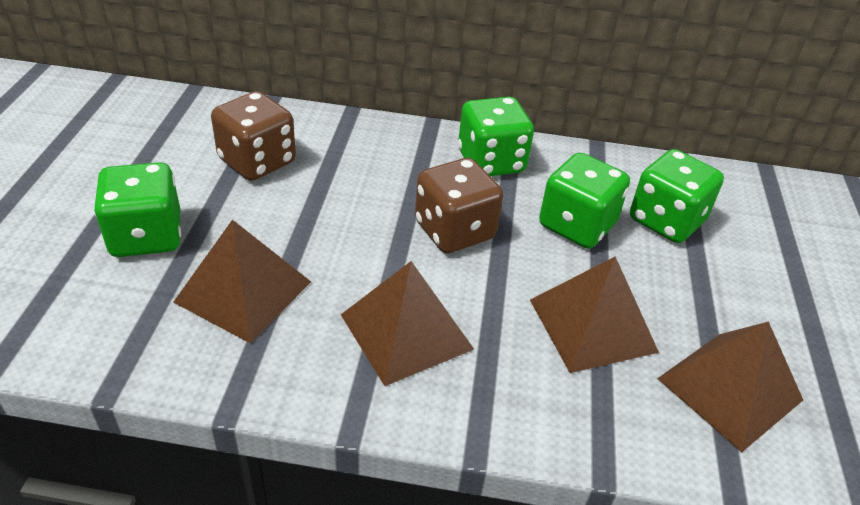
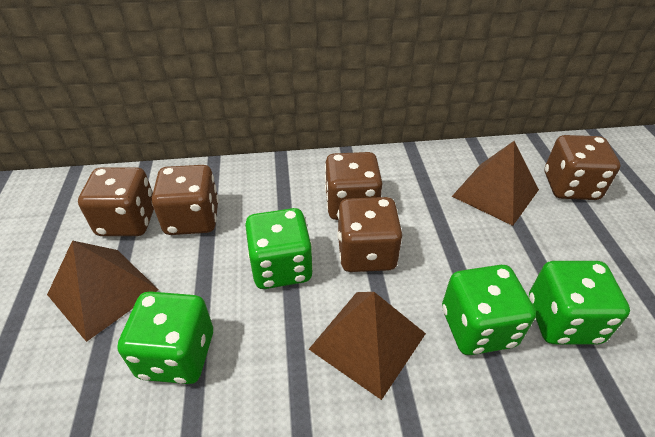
brown dice: [211,91,296,181] [415,158,503,253] = 2 -> [78,167,154,236] [152,165,219,235] [325,152,382,220] [337,197,402,272] [545,135,620,200] = 5
brown pyramid: [173,220,311,344] [341,261,474,386] [530,256,659,373] [657,322,803,452] = 4 -> [47,240,159,342] [309,292,426,400] [452,141,539,226] = 3

